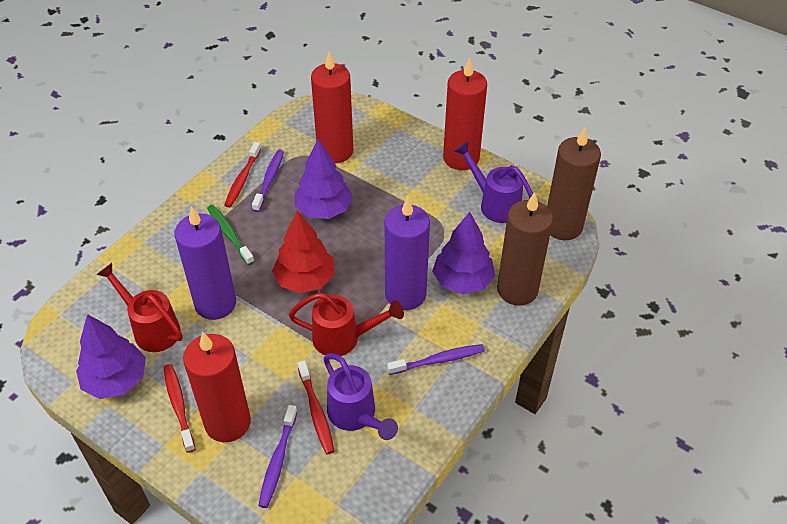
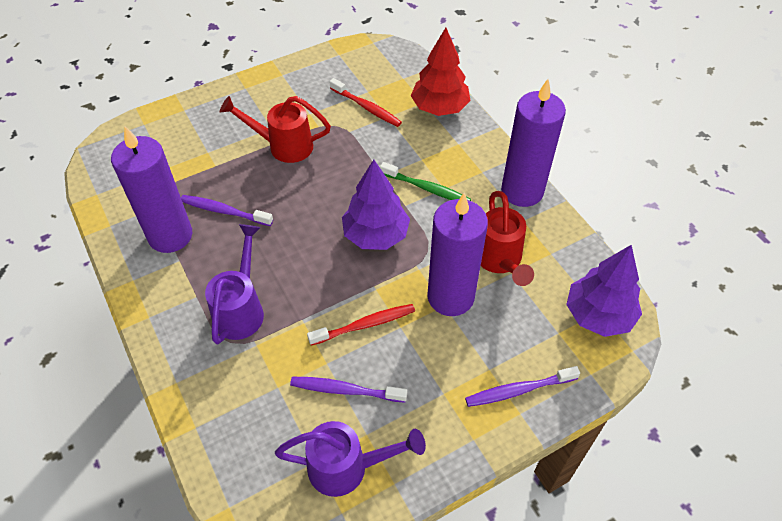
brown candle: [497,192,553,306] [547,127,601,240] = 2 -> none = 0
purple candle: [174,206,236,320] [385,197,430,310] = 2 -> [111,126,192,253] [427,193,488,316] [501,79,566,207] = 3
purple tree: [76,314,146,399] [295,139,353,219] [432,212,495,295] = 3 -> [342,159,410,250] [566,245,642,337] = 2
red candle: [183,332,251,442] [311,52,353,163] [443,58,487,170] = 3 -> none = 0
red toothbrush: [164,364,195,453] [224,142,261,208] [298,361,335,454] = 3 -> [307,304,415,345] [329,78,402,127] = 2

